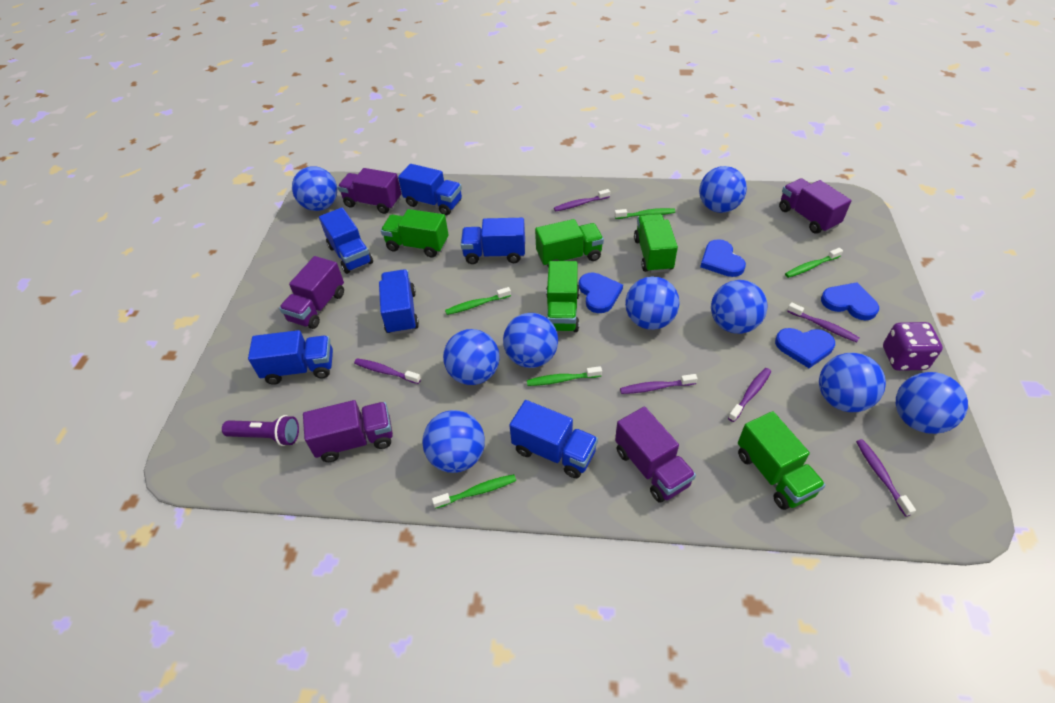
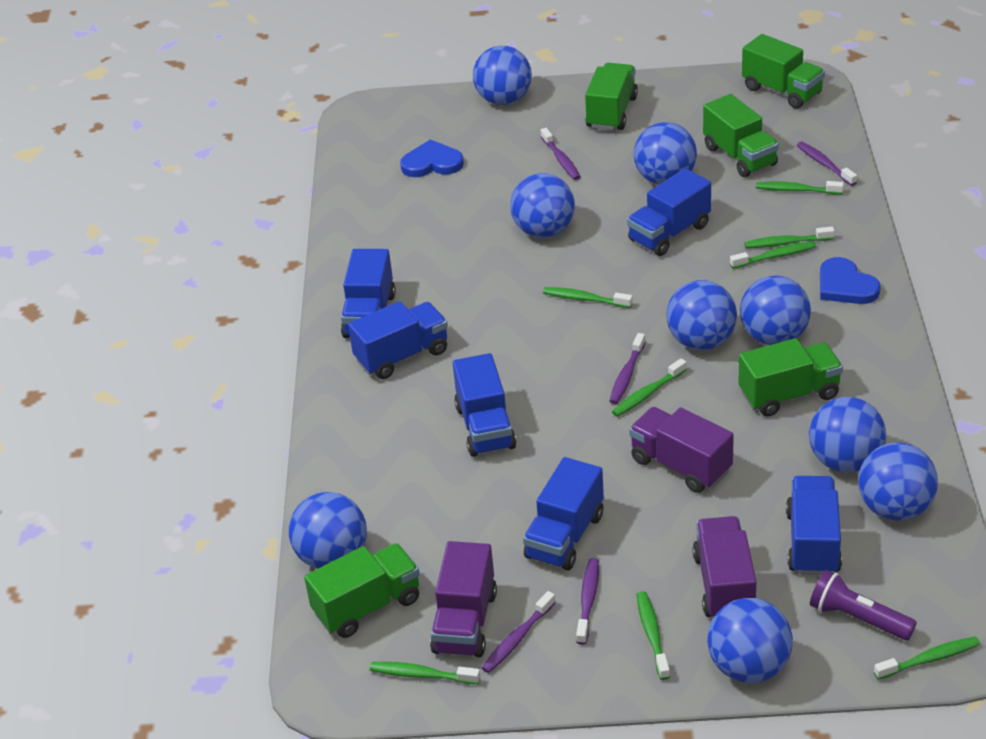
blue heart: [579,273,623,313] [700,239,746,277] [775,328,835,368] [821,282,879,320] = 4 -> [400,139,464,177] [820,257,881,304] = 2
green toothbrush: [432,474,516,509] [445,287,511,315] [527,366,602,386] [615,208,675,219] [785,248,843,278] = 5 -> [370,662,480,684] [543,287,633,308] [612,358,687,417] [637,591,670,680] [730,241,816,269] [744,226,834,248] [756,181,844,194] [874,636,980,680] = 8
purple dice: [883,322,943,371] = 1 -> none = 0
purple toothbrush: [354,358,421,384] [554,189,610,212] [620,374,698,394] [728,368,771,422] [787,302,860,342] [856,439,916,517] = 6 -> [482,591,556,673] [541,128,580,180] [576,558,599,645] [609,333,645,404] [797,142,857,186] = 5
purple truck: [279,256,344,329] [303,400,393,462] [338,168,401,214] [615,407,696,503] [779,178,851,234] = 5 -> [430,541,497,657] [629,407,734,493] [692,516,757,617] = 3

